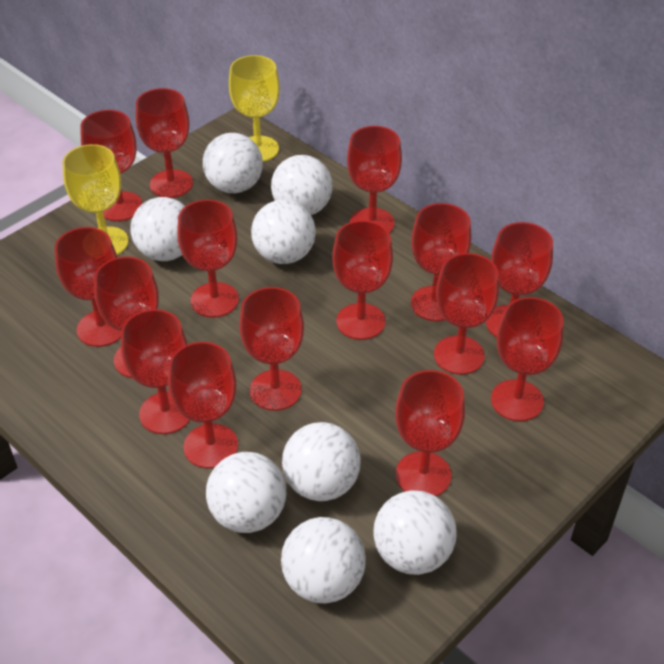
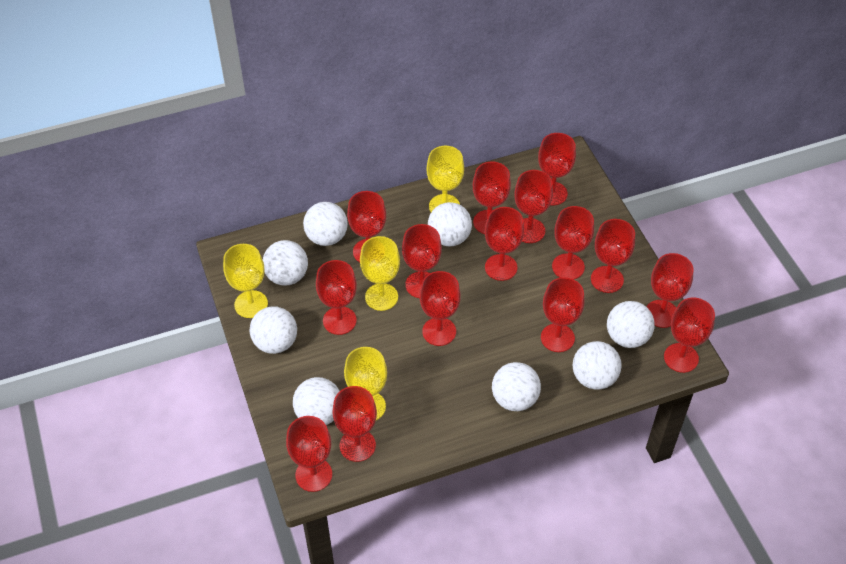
yellow goblet: [63,144,129,255] [229,55,280,162] = 2 -> [223,244,268,318] [344,347,387,420] [360,236,400,311] [426,146,464,212] = 4

